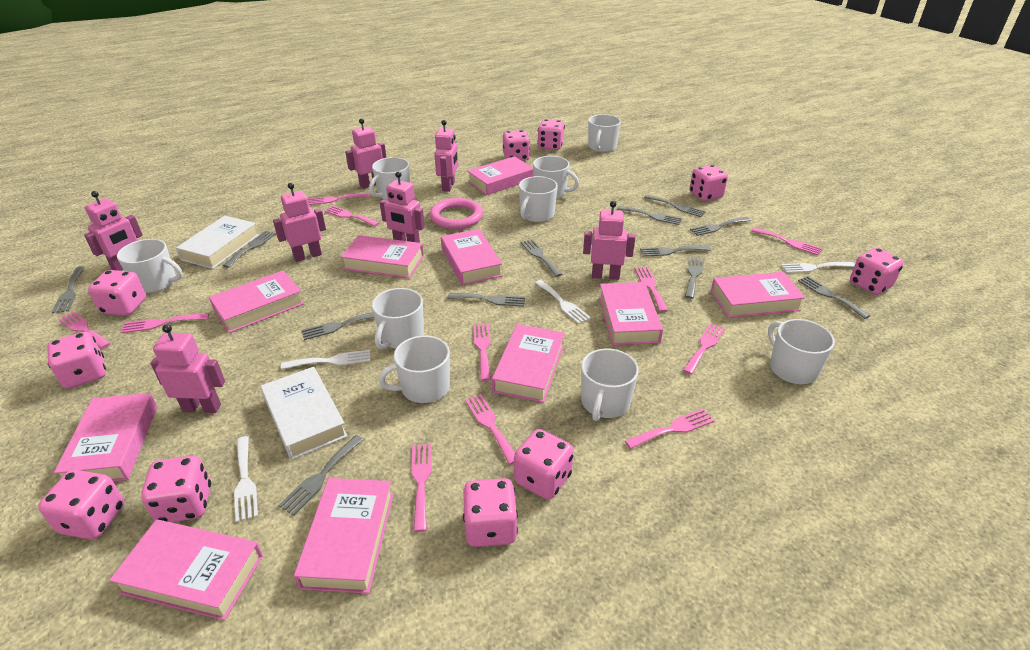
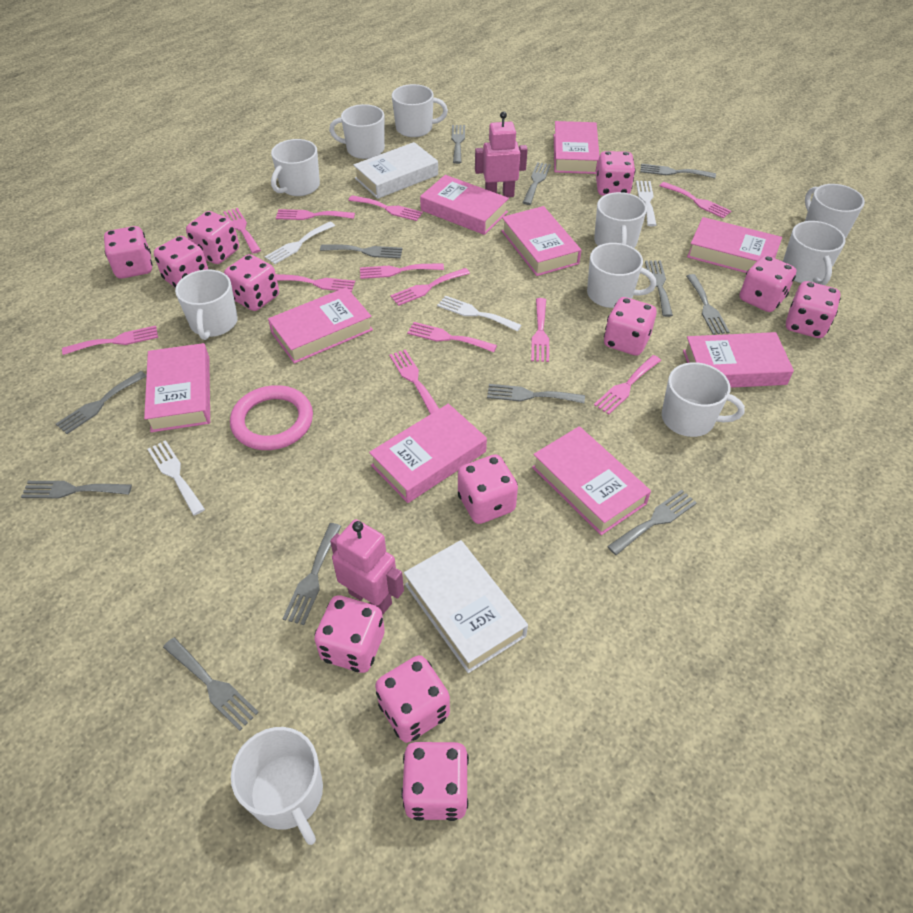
pink book: [54,393,157,482] [109,519,263,621] [209,271,304,333] [294,478,393,594] [341,235,424,278] [441,229,503,285] [467,156,533,195] [492,324,565,403] [599,282,663,345] [711,272,805,318] = 10 -> [144,343,210,432] [268,287,373,364] [369,404,487,503] [420,175,509,235] [501,206,581,276] [532,426,651,535] [554,121,599,174] [683,332,794,388] [687,217,782,273] = 9
pink dice: [38,470,125,540] [47,332,106,389] [88,270,146,316] [141,456,211,522] [463,478,518,547] [503,130,530,161] [514,429,574,500] [537,119,565,150] [689,165,728,201] [850,248,904,295] = 10 -> [104,226,153,279] [154,236,208,288] [186,211,239,264] [224,254,279,311] [314,596,385,673] [375,655,450,743] [401,742,469,821] [458,454,518,524] [596,151,635,196] [604,297,656,356] [740,255,796,312] [786,281,841,338] = 12
pink fork: [58,311,111,349] [121,313,209,333] [308,193,370,205] [324,206,379,226] [411,444,432,532] [465,394,515,465] [473,324,491,381] [625,409,714,449] [635,267,668,312] [683,323,725,375] [751,228,822,255] = 11 -> [62,326,158,355] [223,208,261,254] [276,209,355,220] [276,274,355,292] [348,195,423,221] [360,263,444,279] [389,349,439,414] [390,268,470,306] [407,322,497,352] [531,298,549,362] [594,355,661,414] [660,182,731,218] = 12
pink robot: [84,191,143,271] [150,324,225,413] [273,183,326,262] [345,118,387,189] [380,172,425,243] [434,120,458,192] [583,201,635,280] = 7 -> [330,519,404,614] [475,112,528,197] = 2
white mug: [117,239,182,293] [369,157,410,200] [372,288,424,349] [379,336,450,403] [519,176,558,222] [533,156,579,198] [581,348,639,421] [588,114,621,152] [768,319,835,384] = 9 -> [175,269,238,340] [231,727,323,845] [271,139,320,196] [329,104,385,159] [392,84,448,137] [587,243,656,308] [594,192,647,248] [662,362,745,437] [783,221,846,285] [805,184,865,239] = 10

